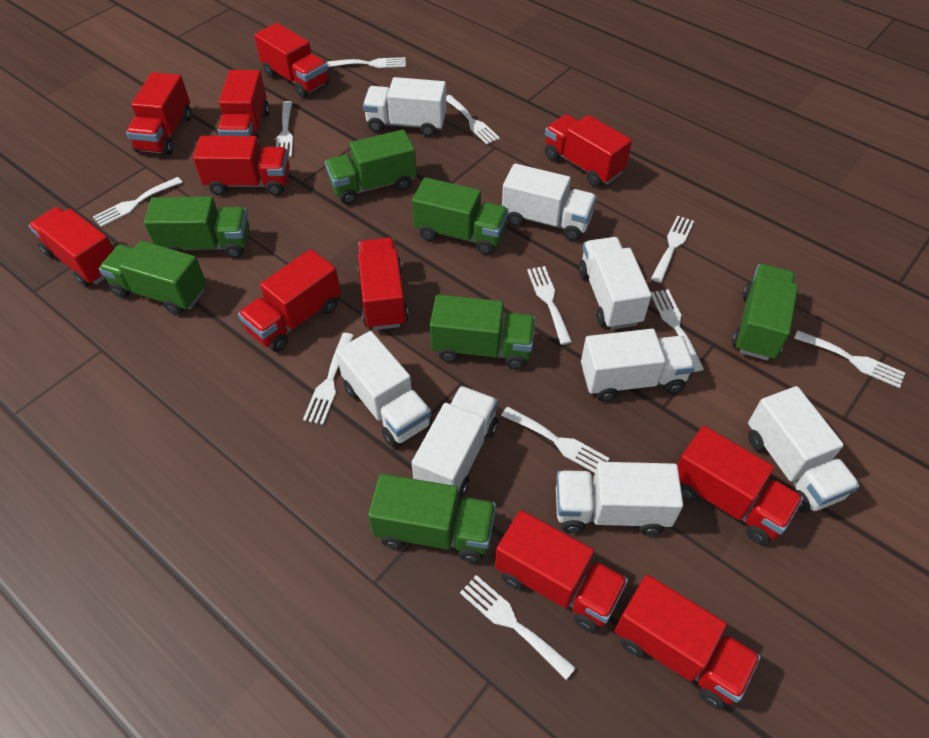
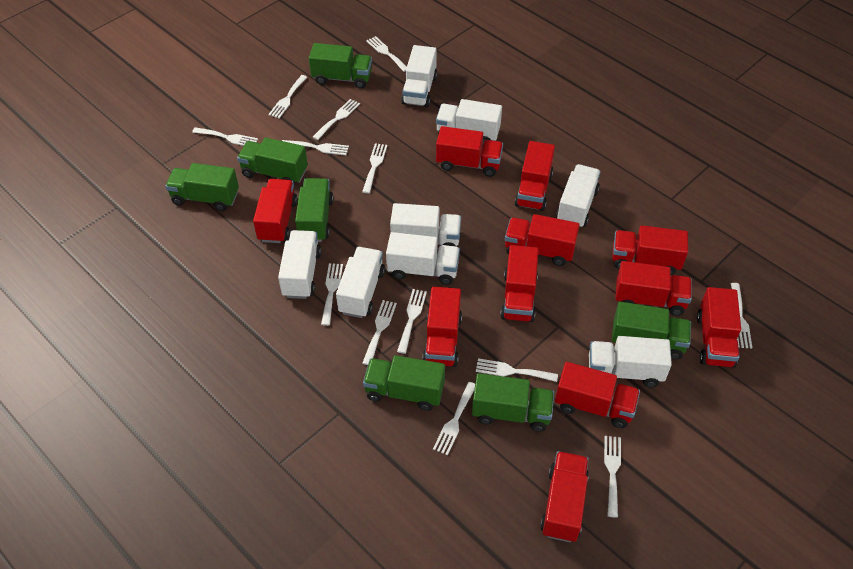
white fork: [93,177,183,227] [276,101,293,157] [303,333,354,425] [327,57,406,68] [446,95,500,144] [460,575,576,680] [501,407,610,473] [527,266,572,345] [651,216,694,283] [651,289,704,372] [794,330,905,388] = 11 -> [192,127,258,146] [268,75,307,118] [282,140,349,155] [313,99,360,140] [321,263,343,326] [362,143,387,194] [362,300,397,365] [366,36,407,72] [397,289,427,354] [433,382,475,455] [476,358,558,382] [604,436,621,518] [730,283,753,348] = 13

